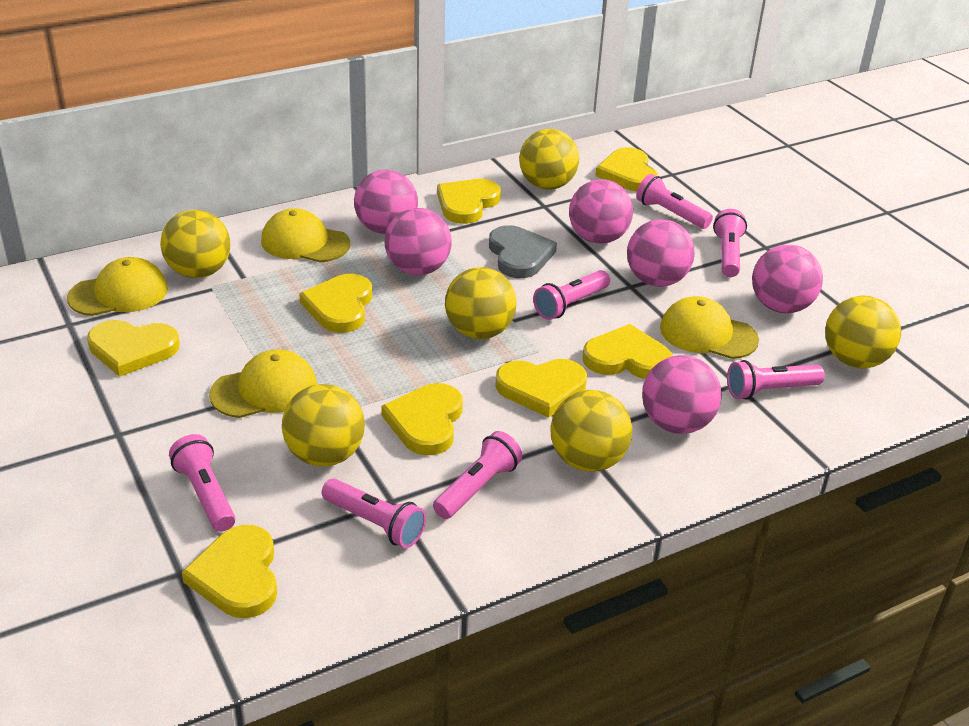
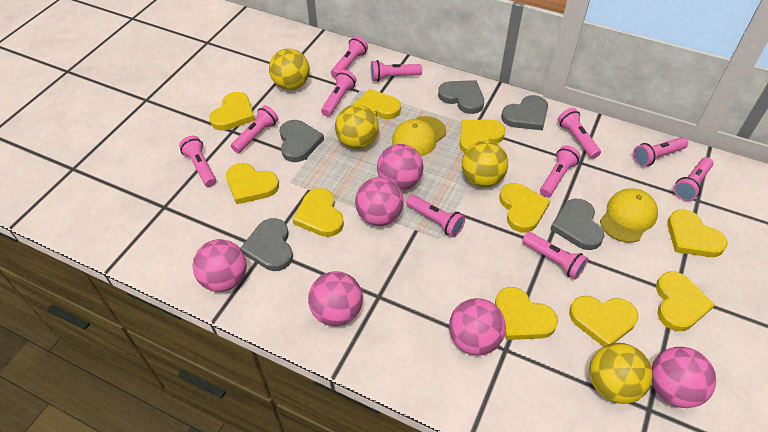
grey heart: [489,225,557,278] = 1 -> [240,218,293,271] [279,120,324,162] [438,80,484,114] [501,95,548,130] [550,199,604,250] = 5
pink flashlight: [169,434,235,532] [322,478,426,548] [433,431,522,519] [533,270,610,320] [636,174,713,229] [713,209,747,277] [727,360,825,400] = 7 -> [179,136,216,187] [231,105,278,153] [321,70,357,117] [331,36,368,78] [371,60,422,81] [406,195,465,237] [522,232,588,279] [540,145,581,197] [558,108,601,159] [633,137,688,167] [674,157,714,201] = 11
yellow ball: [160,210,230,278] [282,384,365,467] [445,267,517,339] [519,129,579,190] [550,390,632,472] [825,295,901,368] = 6 -> [269,49,310,90] [335,105,379,149] [462,141,508,187] [589,343,653,404] = 4
yellow cap: [67,257,168,316] [209,350,317,418] [261,208,350,263] [660,296,759,359] = 4 -> [392,116,446,156] [600,188,658,243] = 2
yellow heart: [87,320,180,377] [182,525,277,618] [299,274,372,333] [381,383,463,455] [437,179,501,224] [495,359,587,418] [582,324,673,379] [595,147,658,192] = 8 -> [209,92,255,131] [226,163,279,204] [292,188,344,237] [353,89,401,119] [460,120,506,153] [495,287,558,340] [499,183,550,232] [569,296,639,346] [656,271,715,331] [667,209,727,257] = 10

